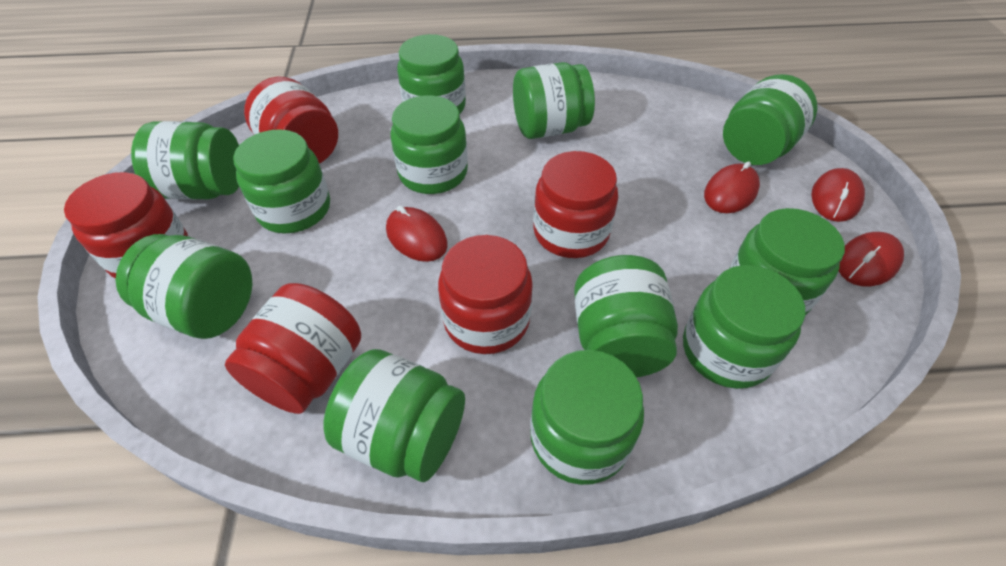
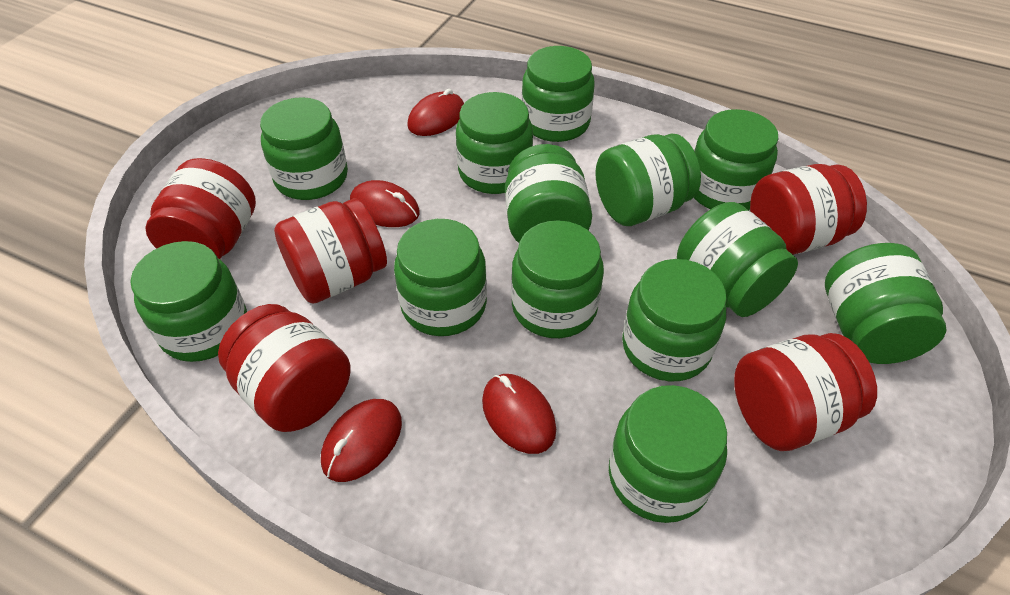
green jar: [116,234,252,339] [131,121,239,200] [233,129,330,233] [323,349,465,482] [390,95,468,194] [397,34,466,113] [513,62,595,139] [530,350,644,485] [574,255,678,377] [683,265,805,389] [723,74,817,165] [729,208,845,316] = 12 -> [130,241,247,362] [260,97,348,200] [394,219,487,336] [456,92,533,194] [505,144,592,243] [511,220,604,338] [522,46,595,142] [596,133,701,226] [609,385,727,523] [622,259,727,381] [677,202,798,317] [694,109,778,210] [825,243,946,364] = 13

